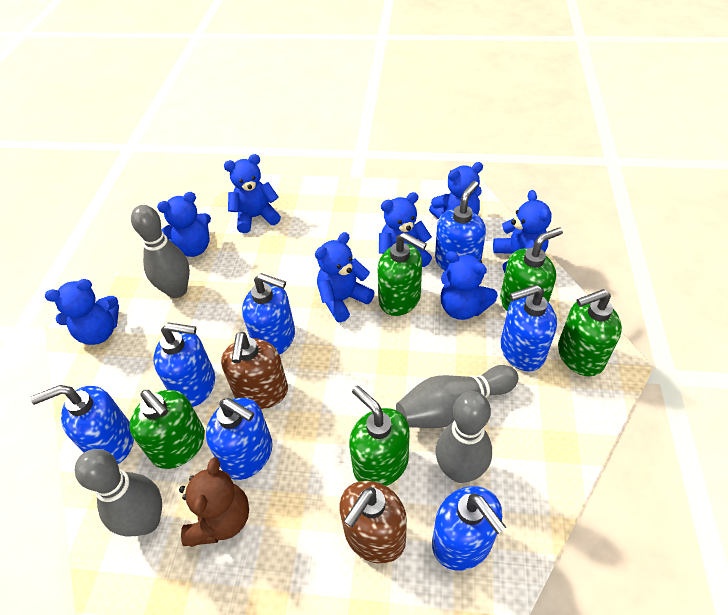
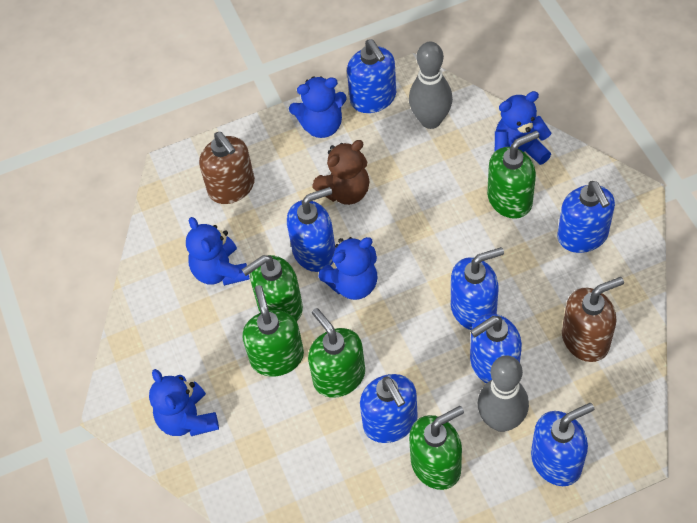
blue teddy bear: [45,279,119,345] [157,192,211,257] [224,154,281,233] [315,232,375,322] [379,192,432,267] [429,162,483,219] [441,251,498,320] [493,190,552,273] = 8 -> [149,369,219,436] [186,217,250,286] [289,76,347,138] [319,237,377,300] [495,91,551,165] = 5
grey bowling pin: [75,449,162,537] [131,205,190,298] [396,365,518,428] [435,391,492,483] = 4 -> [409,42,453,129] [478,356,529,432] = 2

